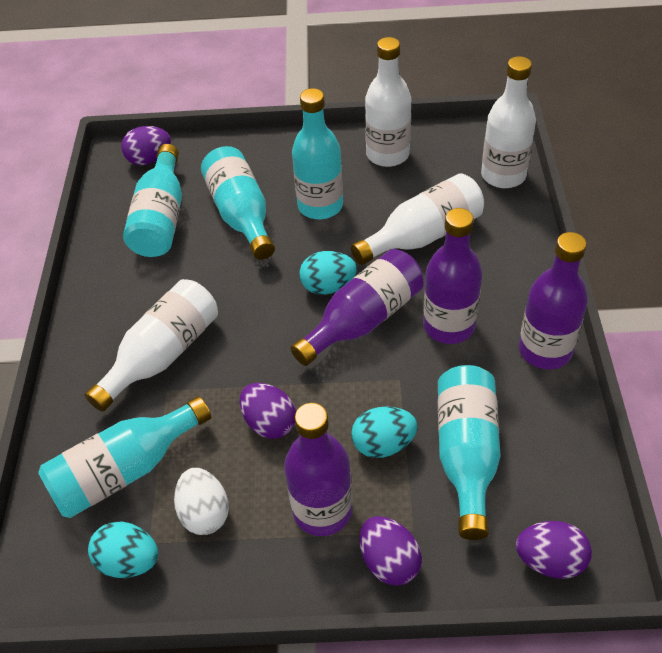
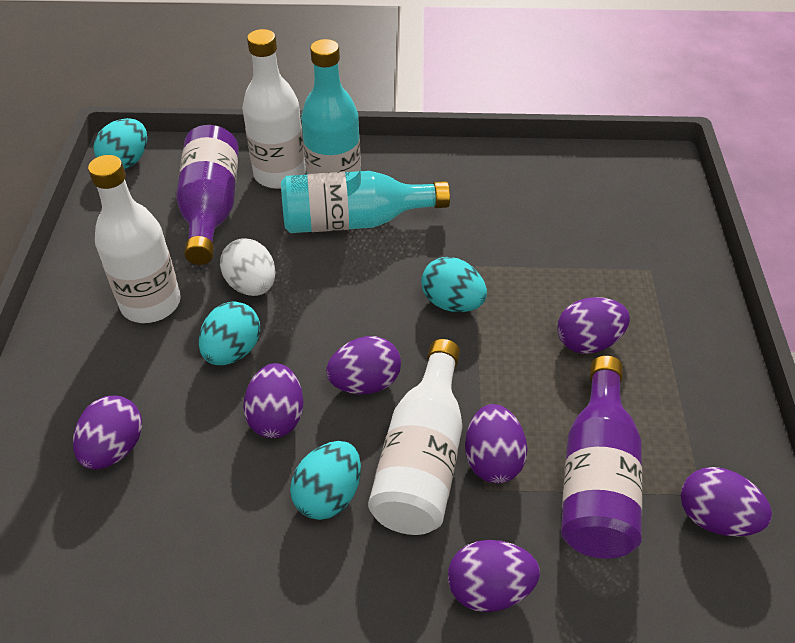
purple bottle: [284,403,352,536] [291,249,424,366] [423,208,482,344] [519,232,588,369] = 4 -> [176,125,239,265] [561,356,642,559] = 2
purple egg: [121,126,171,165] [240,383,296,439] [360,516,422,586] [516,521,592,579] = 4 -> [73,396,142,470] [243,363,304,438] [326,336,401,394] [448,540,540,612] [465,404,528,483] [557,297,630,354] [681,467,772,536] = 7
turquoise bottle: [38,396,211,518] [123,144,182,257] [201,146,275,260] [292,88,343,219] [438,365,501,540] = 5 -> [281,171,450,233] [301,39,361,174] = 2
turquoise egg: [88,522,158,578] [299,251,357,295] [351,406,418,458] = 3 -> [93,118,147,170] [199,301,260,365] [290,441,361,520] [421,257,487,312] = 4
white bottle: [85,279,218,412] [351,173,484,265] [365,37,411,167] [481,56,536,188] = 4 -> [88,155,181,323] [242,29,306,189] [368,339,463,535] = 3

